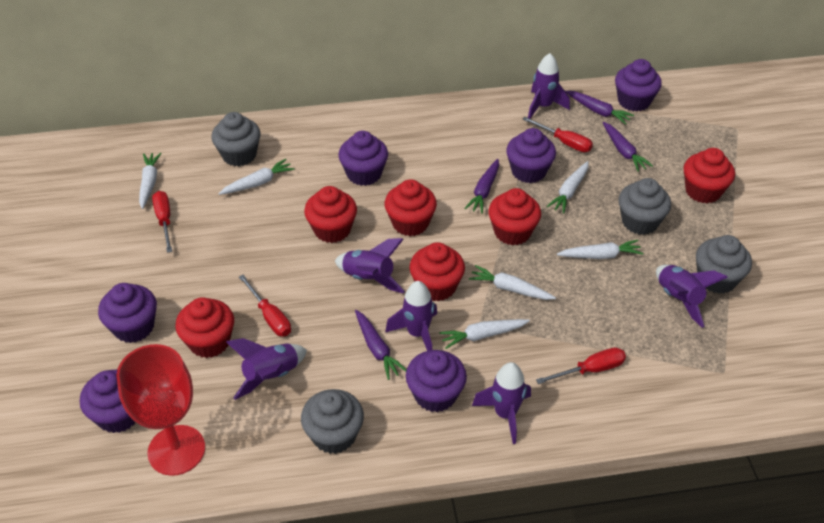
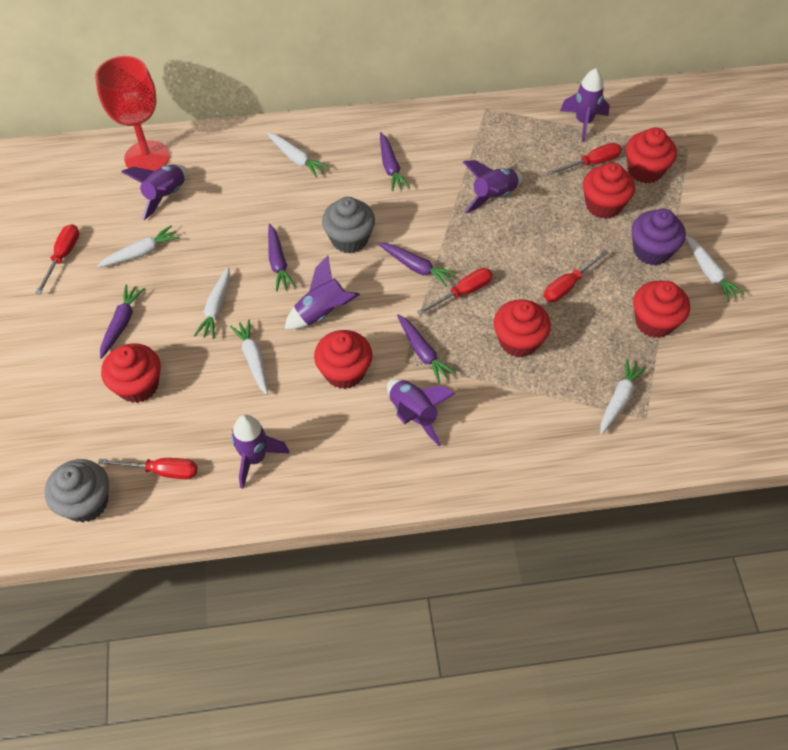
grey cupcake: [211,112,261,166] [301,389,364,454] [619,178,671,235] [696,235,752,294] = 4 -> [45,459,109,523] [322,197,375,253] = 2
purple carrot: [355,310,406,380] [464,159,499,214] [565,91,634,125] [603,122,653,172] = 4 -> [100,285,144,359] [268,224,296,292] [378,243,456,287] [380,132,410,191] [397,314,456,384] = 5
purple cupcake: [80,370,135,433] [98,283,157,343] [338,131,388,186] [406,350,467,412] [506,128,556,183] [615,59,662,112] = 6 -> [631,209,686,265] = 1
red screwdriver: [152,191,172,253] [239,275,291,336] [522,117,593,152] [536,347,626,384] = 4 -> [36,224,80,294] [98,458,197,479] [417,268,493,315] [544,250,609,302] [548,143,622,175] = 5

